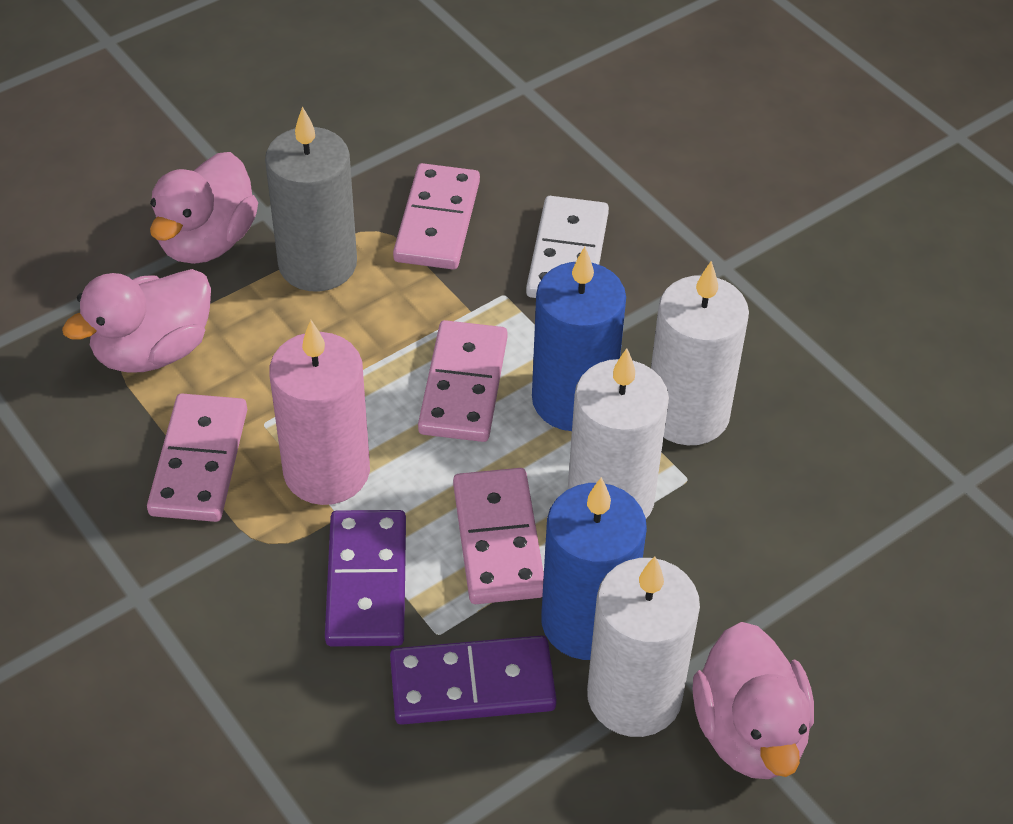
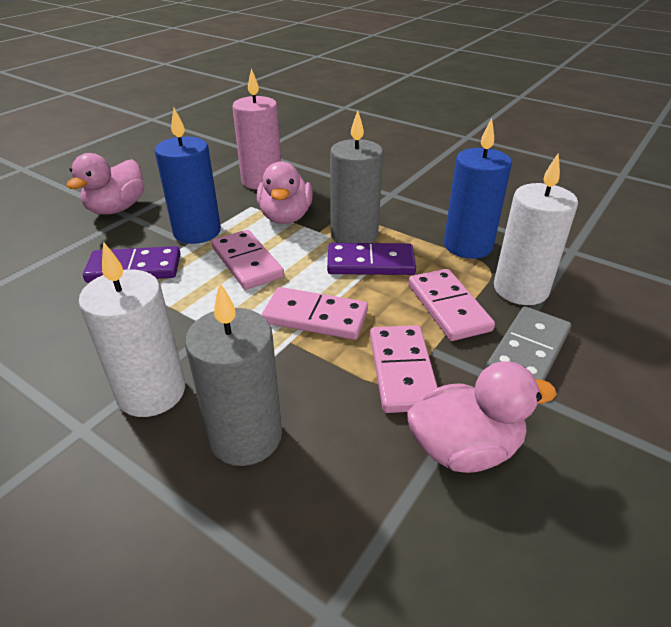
grey candle: [265,106,357,291] = 1 -> [185,283,282,466] [330,110,383,243] = 2
grey domino: none = 0 -> [486,306,571,381] = 1
white candle: [568,348,669,518] [587,556,700,737] [651,261,749,445] = 3 -> [78,241,185,417] [494,153,578,305] = 2
white domino: [526,196,609,298] = 1 -> none = 0

